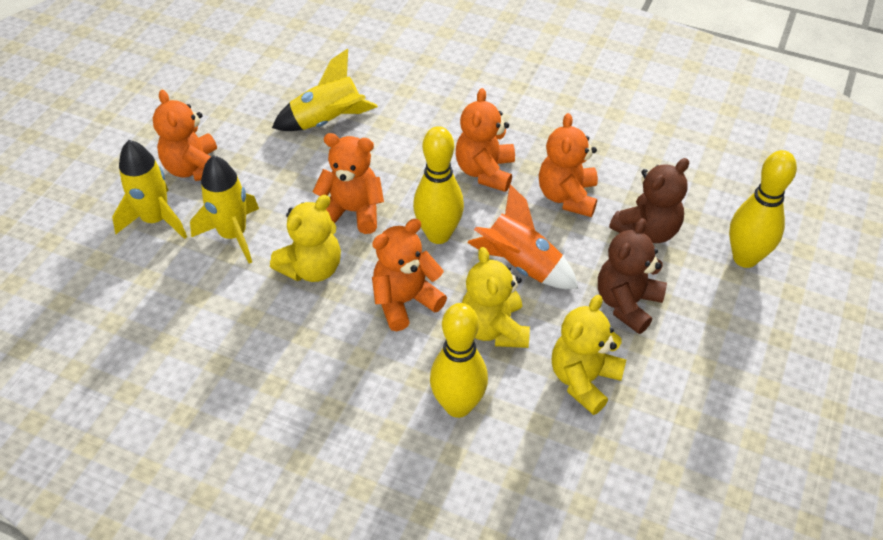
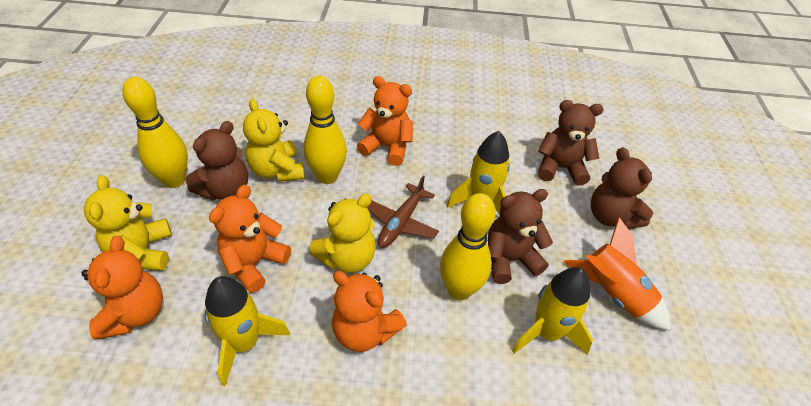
brown plane: none = 0 -> [367,176,439,248] = 1
brown teddy bear: [598,218,667,334] [609,158,689,243] = 2 -> [185,121,248,201] [488,189,553,284] [538,100,603,186] [591,147,653,229] = 4
orange teddy bear: [153,90,217,181] [313,133,384,234] [372,219,447,331] [456,88,515,192] [539,113,598,217] = 5 -> [81,236,163,340] [209,185,291,293] [332,271,407,352] [357,76,413,166] = 4

